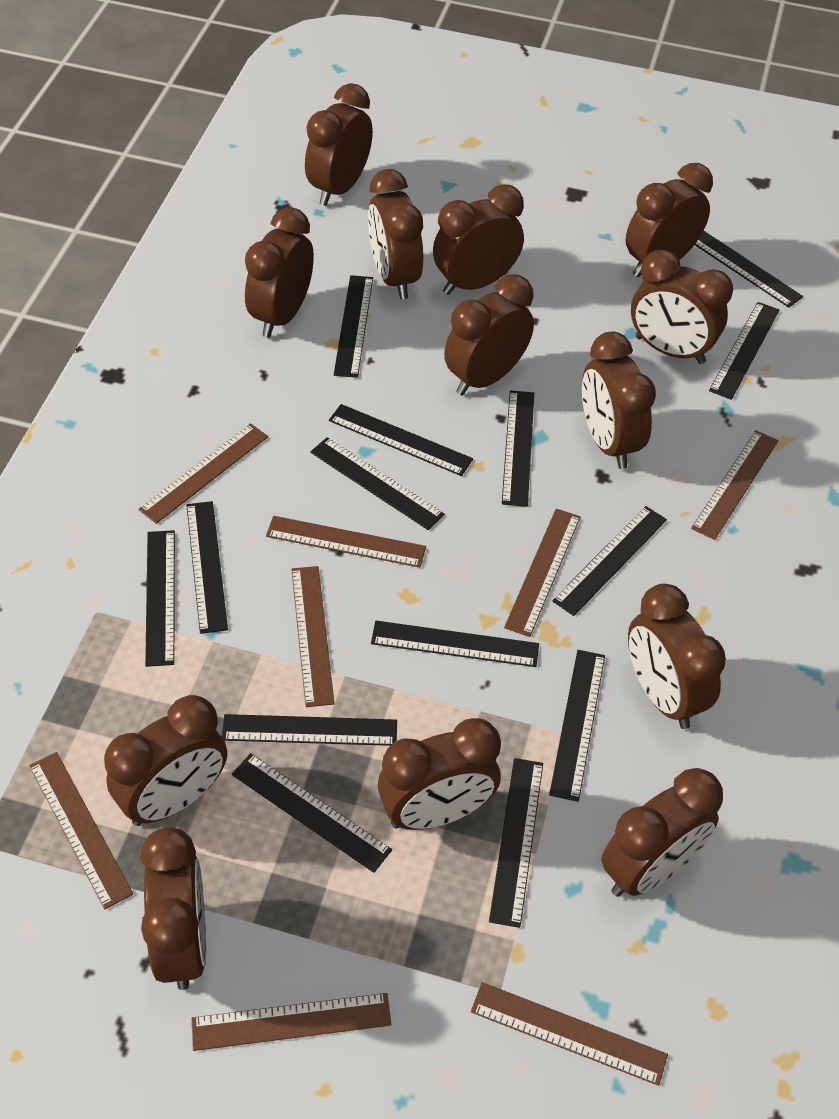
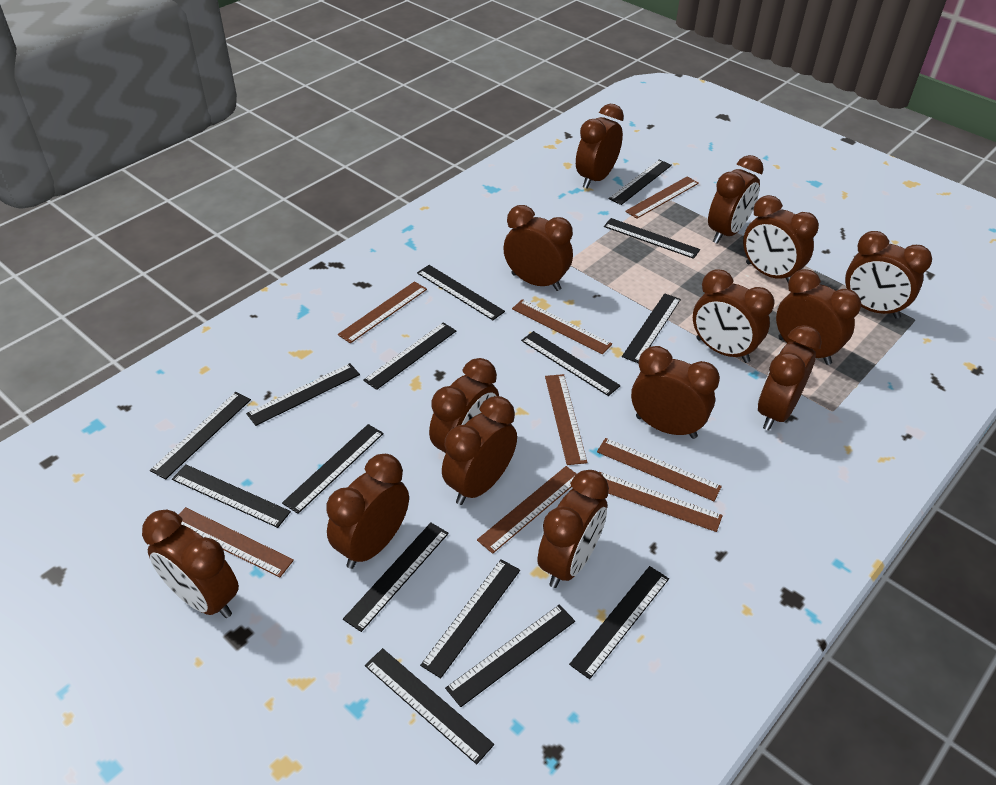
black ruler: [145,530,175,667] [186,501,228,634] [222,714,397,746] [232,753,392,873] [310,437,444,530] [329,404,473,476] [334,275,373,378] [371,621,539,667] [489,758,543,928] [502,390,534,507] [549,650,605,802] [552,506,667,616] [695,231,803,308] [709,302,779,400] = 14 -> [150,392,251,480] [172,464,291,528] [246,363,360,426] [282,424,384,514] [343,523,449,632] [363,322,456,390] [365,648,494,764] [417,265,505,320] [420,559,520,678] [445,605,575,707] [521,331,620,396] [569,566,669,679] [604,218,700,259] [609,160,672,205] [622,293,681,363] = 15
brown clock: [104,695,227,826] [140,827,206,990] [245,207,314,338] [305,83,373,206] [368,169,423,299] [378,718,501,830] [433,184,524,295] [444,274,534,396] [582,332,656,469] [601,768,723,897] [626,163,713,277] [628,584,726,729] [631,250,733,364] = 13 -> [142,510,239,618] [326,454,409,569] [429,358,499,453] [442,396,517,505] [503,205,573,291] [538,470,609,588] [576,104,624,189] [631,346,720,439] [693,269,774,363] [708,155,763,244] [743,195,819,282] [758,325,822,431] [776,269,861,365] [845,231,932,319] = 14

